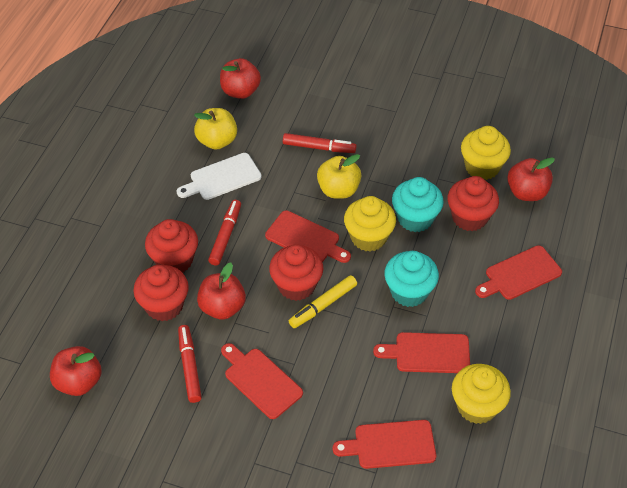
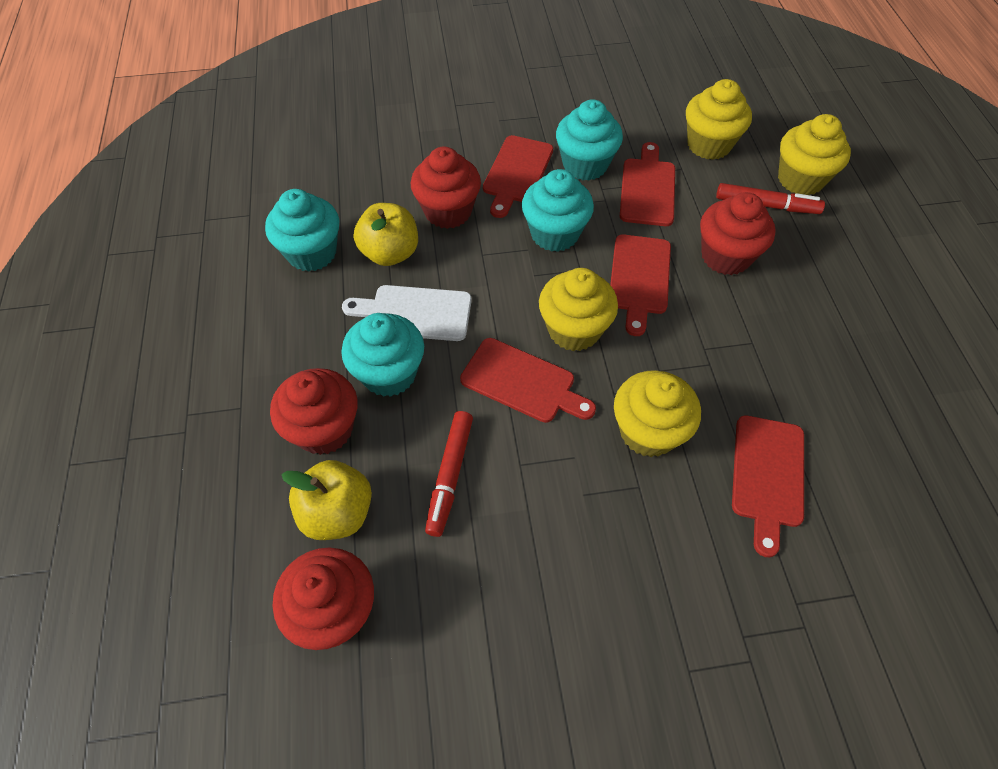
red apple: [50,346,102,396] [197,263,246,320] [220,58,261,99] [507,158,555,201] = 4 -> none = 0
red marker: [178,325,202,403] [208,200,241,266] [283,133,356,153] = 3 -> [425,411,473,537] [716,183,825,214] = 2
turquoise cupcake: [384,251,439,307] [392,177,444,232] = 2 -> [265,189,340,272] [341,313,424,397] [522,169,594,252] [556,99,623,181] = 4
yellow cupcake: [344,196,396,252] [452,364,511,424] [461,126,511,180] = 3 -> [539,268,618,351] [614,370,701,457] [686,79,752,160] [778,114,851,195] = 4
yellow marker: [289,275,357,328] = 1 -> none = 0

